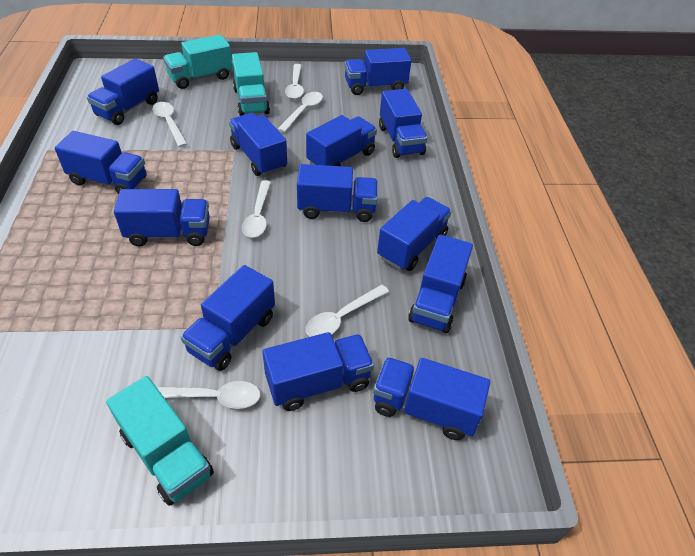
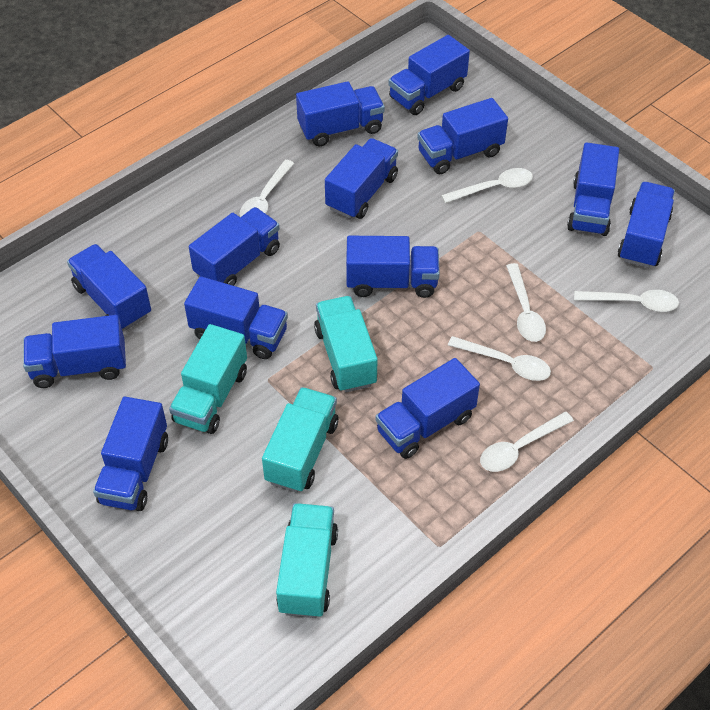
turquoise truck: [106,376,214,506] [163,35,233,89] [232,52,270,116] = 3 -> [169,324,247,434] [262,387,338,493] [276,503,338,618] [314,296,378,393] = 4

